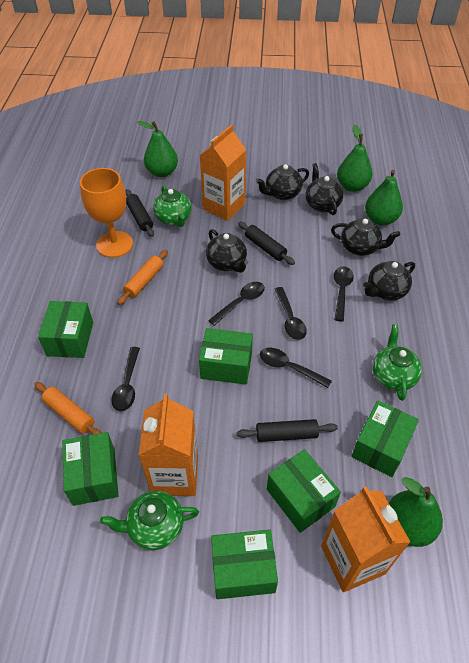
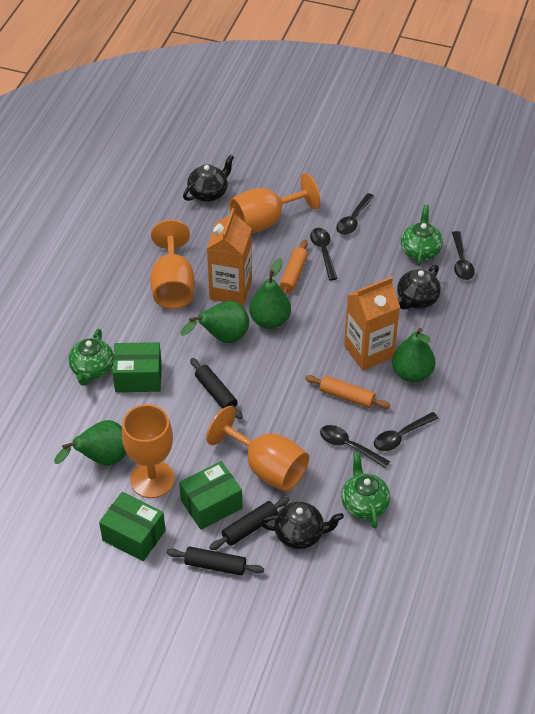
black teapot: [206,229,248,273] [256,164,309,200] [306,163,343,215] [331,218,400,256] [363,261,415,301] = 5 -> [183,155,234,202] [260,502,344,549] [397,265,441,310] = 3
green box: [38,301,93,358] [62,432,119,506] [199,328,253,385] [211,529,278,599] [267,449,341,533] [351,400,419,477] = 6 -> [99,492,166,561] [112,342,162,392] [179,461,243,530] = 3
orange carton: [139,393,198,496] [200,124,246,221] [321,486,410,592] = 3 -> [207,208,252,305] [344,277,400,370] = 2
orange goblet: [80,168,133,258] = 1 -> [122,404,175,498] [150,220,195,309] [206,406,309,492] [229,173,320,233] = 4

